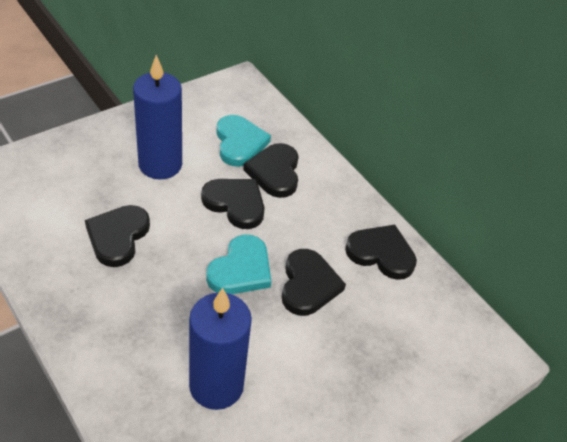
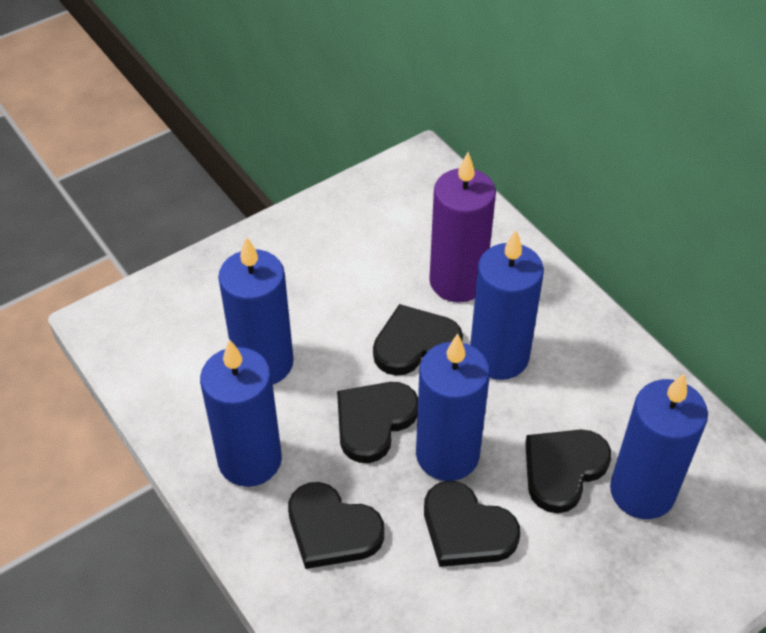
blue candle: [133,55,182,179] [189,288,252,410] = 2 -> [200,339,282,487] [218,237,294,384] [416,334,490,481] [470,230,544,380] [610,373,708,519] = 5
purple candle: none = 0 -> [429,152,496,302] = 1
turquoise heart: [206,234,271,294] [216,115,271,167] = 2 -> none = 0

